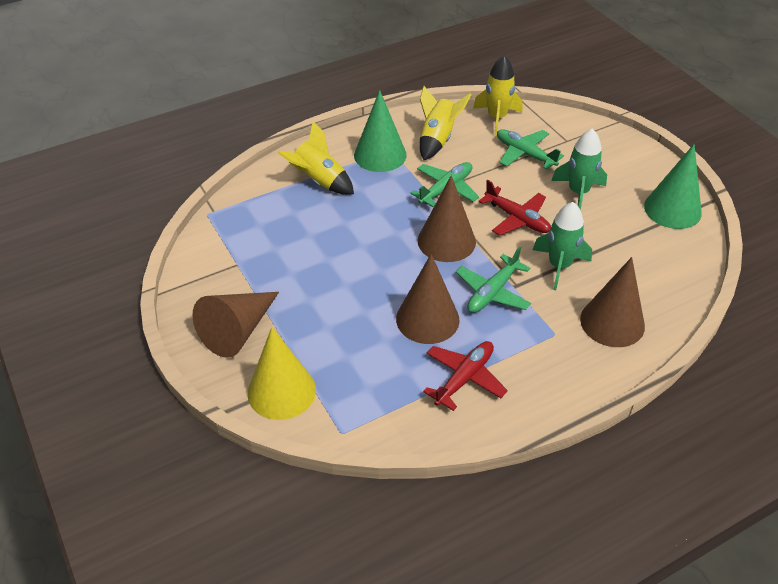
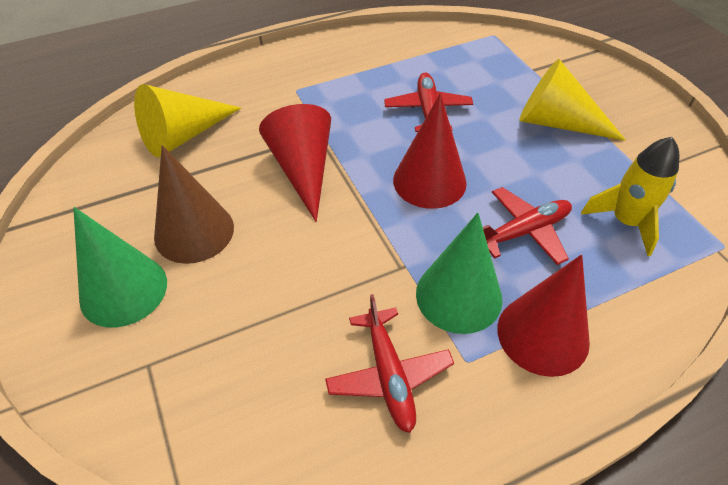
brown cone: [192,292,279,358] [396,254,460,344] [418,175,476,262] [580,257,645,347] = 4 -> [154,145,234,264] = 1
green plane: [410,162,479,207] [456,246,531,313] [497,129,564,170] = 3 -> none = 0
green rocket: [533,202,592,290] [551,129,607,210] = 2 -> none = 0
red cone: none = 0 -> [259,104,331,222] [393,93,467,209] [497,254,590,377] = 3
red plane: [423,341,508,411] [479,180,551,236] = 2 -> [325,294,454,433] [384,73,473,132] [483,187,572,265] = 3
yellow cone: [248,327,316,420] = 1 -> [134,84,241,157] [519,59,626,141] = 2
yellow rocket: [278,121,354,195] [420,86,471,160] [473,55,523,135] = 3 -> [581,137,679,256] = 1

